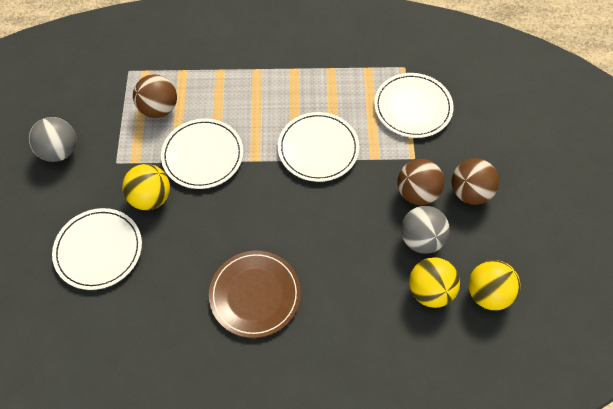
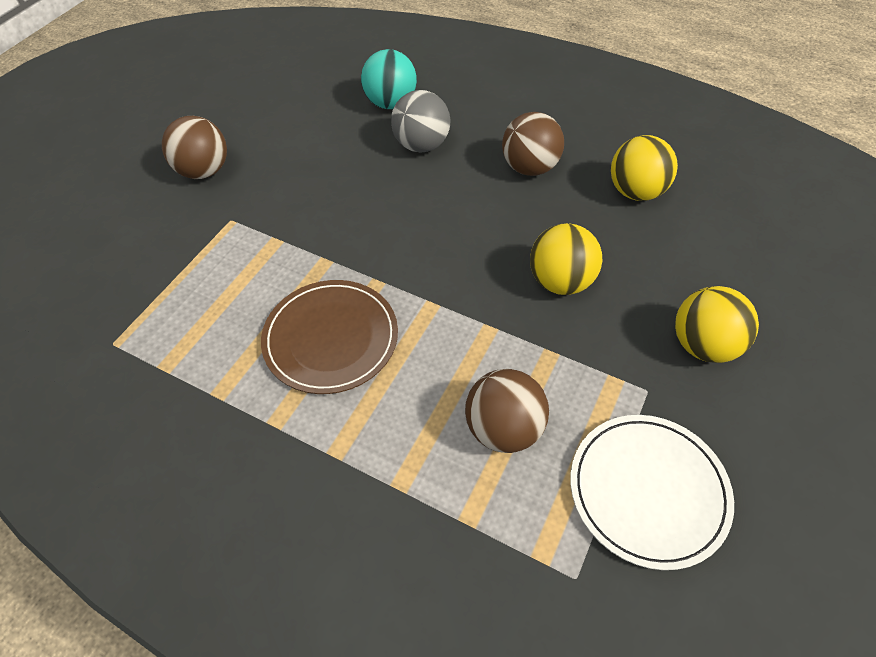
grey ball: [29,117,76,162] [401,206,450,254] = 2 -> [391,90,450,152] = 1
turquoise ball: none = 0 -> [361,49,417,109] = 1
white plate: [52,208,142,290] [161,118,243,189] [278,112,359,182] [374,73,454,138] = 4 -> [570,415,734,570] = 1

